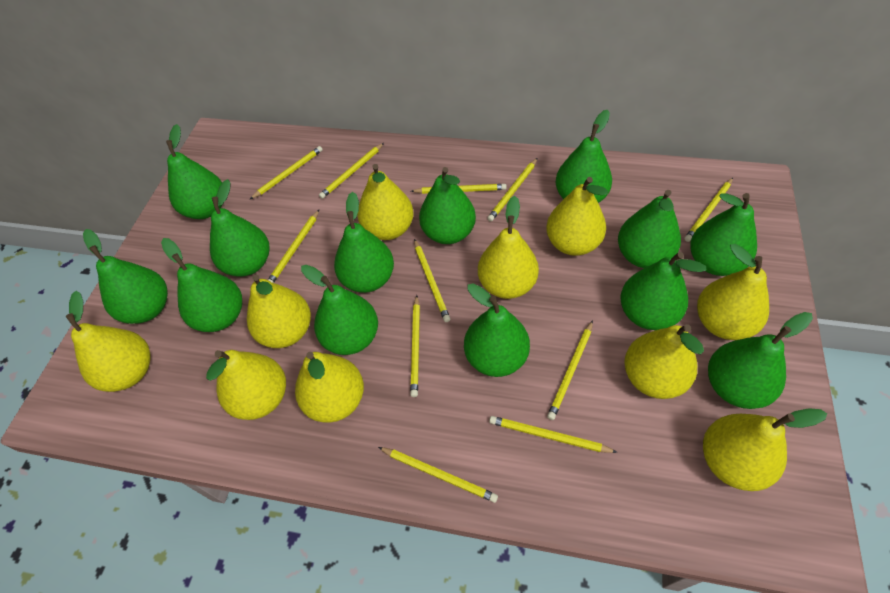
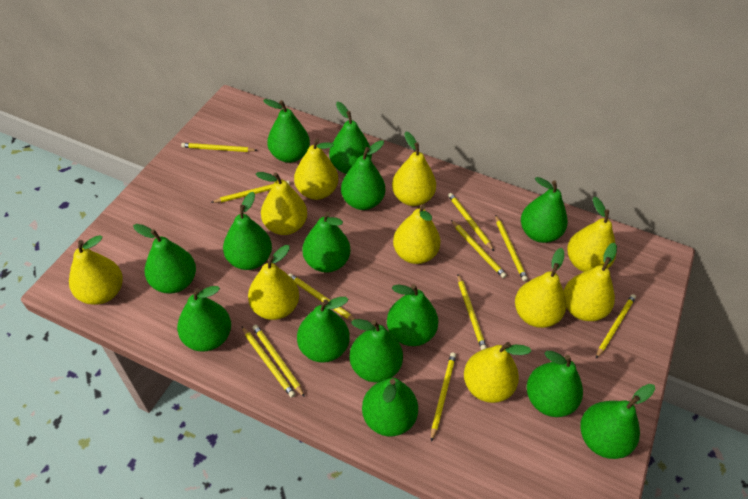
green pear: [83,229,168,324] [161,238,242,332] [166,124,222,219] [210,179,269,277] [301,265,378,355] [334,192,394,293] [419,167,476,244] [464,283,530,377] [555,110,612,203] [618,190,681,268] [620,252,707,330] [690,193,757,276] [708,312,813,409] = 13 -> [133,224,196,294] [177,286,231,352] [223,192,272,270] [263,99,310,163] [297,297,350,363] [302,212,350,273] [329,102,372,174] [341,140,385,210] [350,319,403,382] [362,378,418,437] [387,284,438,346] [521,177,568,243] [527,351,583,417] [580,384,655,459] = 14

